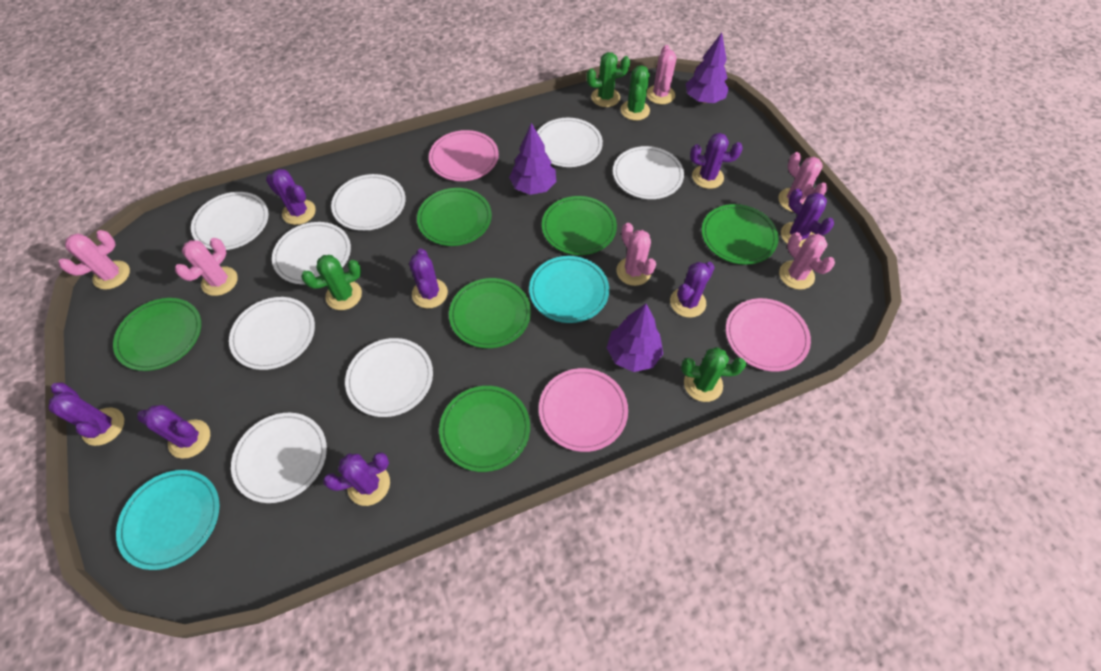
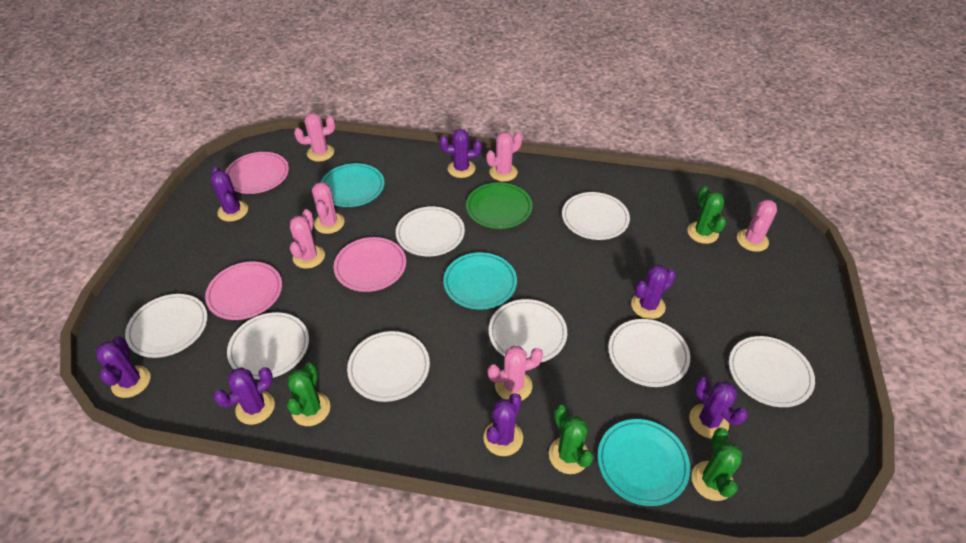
green plate: [113,298,201,371] [417,188,492,246] [439,386,530,472] [449,278,531,348] [542,196,617,255] [702,204,779,265] = 6 -> [466,182,533,229] = 1
purple cactus: [49,382,124,446] [137,405,210,459] [266,169,316,225] [323,452,390,506] [409,249,448,308] [670,262,715,318] [690,133,743,189] [781,189,834,248] = 8 -> [95,336,150,398] [211,167,248,222] [213,367,275,425] [439,129,482,178] [484,393,523,456] [631,265,676,319] [689,377,748,439] = 7
purple tree: [509,123,556,195] [607,304,663,372] [686,32,729,103] = 3 -> none = 0
turquoise plate: [116,470,219,570] [529,256,609,323] = 2 -> [321,163,385,207] [443,252,517,309] [598,419,690,506] = 3

